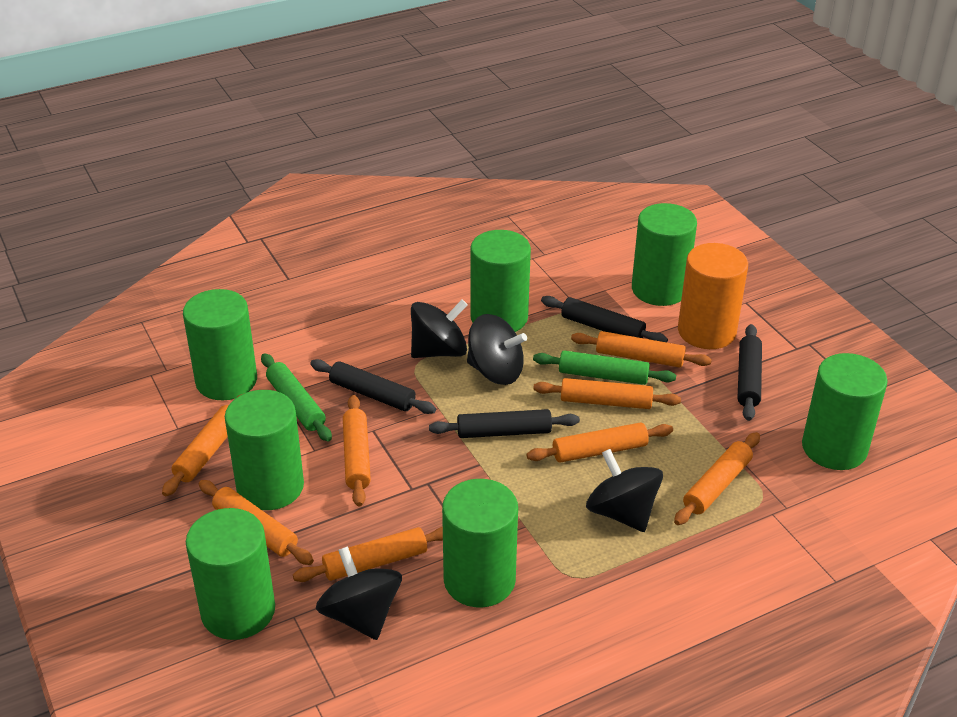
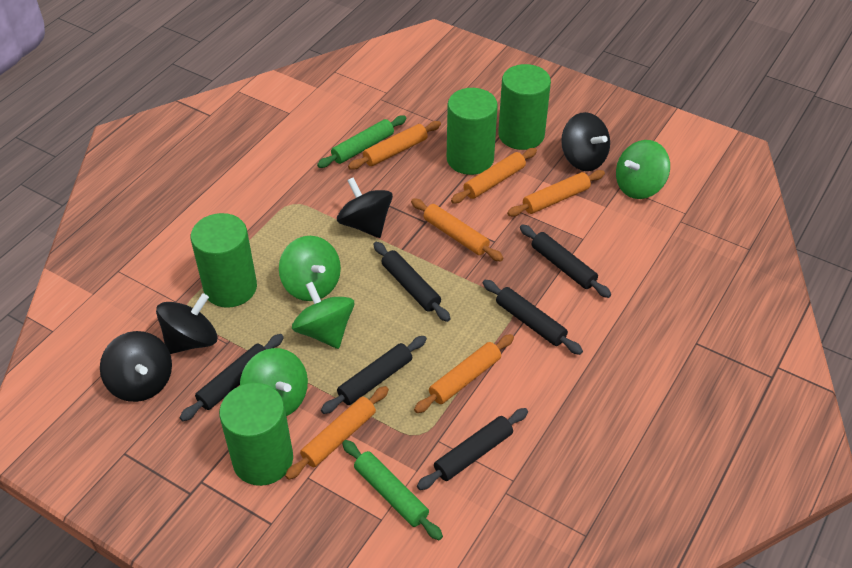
black rolling pin: [310,359,436,414] [429,409,580,438] [541,296,668,342] [738,324,762,421] = 4 -> [179,334,284,421] [321,336,427,414] [373,242,451,322] [417,408,528,490] [483,280,583,355] [520,225,611,298] = 6
green cylinder: [183,289,257,400] [186,508,275,640] [225,390,304,510] [442,479,518,607] [470,230,531,332] [632,203,697,306] [802,353,888,470] = 7 -> [190,213,257,308] [219,383,293,486] [447,88,498,175] [498,64,551,150] = 4
green spinning top: none = 0 -> [240,348,308,416] [279,236,341,301] [292,282,354,349] [616,140,670,199] = 4
orange cylinder: [678,243,748,349] = 1 -> none = 0
orange rolling pin: [162,394,242,496] [199,480,314,565] [293,526,443,582] [343,395,371,507] [527,422,673,463] [533,378,681,409] [571,331,712,368] [674,432,760,525] = 8 -> [285,386,389,480] [348,121,441,170] [411,198,504,262] [414,334,514,413] [451,148,537,204] [507,170,605,217] = 6

